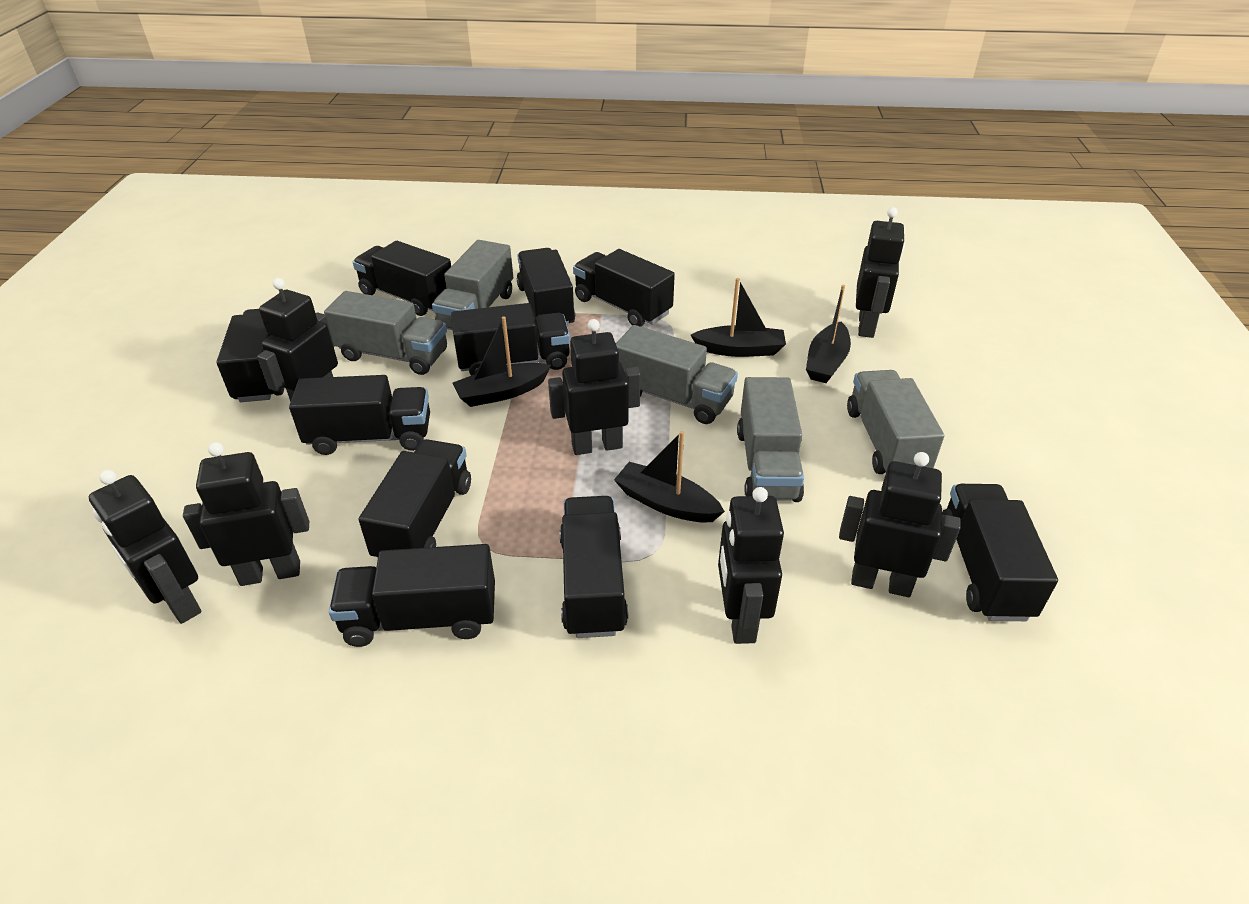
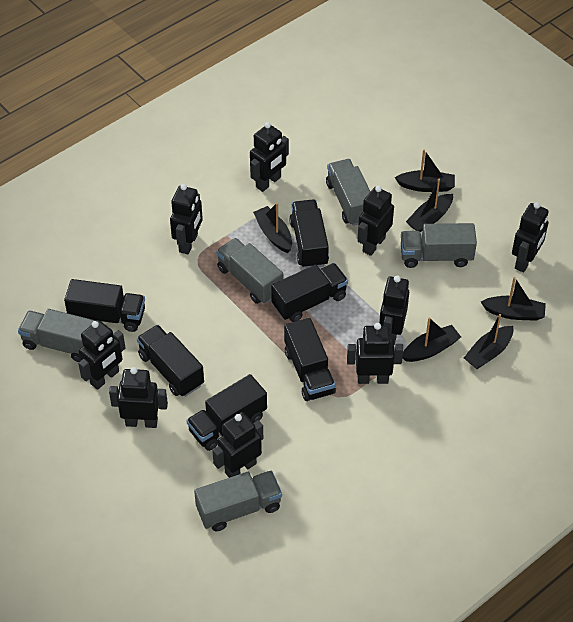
black boat: [452,316,551,407] [614,431,725,523] [691,278,786,357] [806,285,851,383] = 4 -> [253,203,292,253] [395,149,455,192] [402,317,461,362] [406,179,453,232] [464,314,513,369] [481,277,546,321] = 6
black robot: [89,470,202,624] [183,442,309,586] [257,278,338,402] [548,319,640,455] [718,487,784,644] [839,452,961,597] [856,207,905,338] = 7 -> [78,320,125,390] [109,367,168,428] [170,184,203,254] [212,412,263,478] [250,122,289,192] [347,323,403,384] [357,185,394,256] [379,276,409,345] [512,202,549,272] = 9
black truck: [216,309,284,402] [289,375,430,455] [329,544,495,647] [353,241,451,316] [359,439,471,558] [451,303,570,375] [517,248,575,326] [560,496,628,638] [573,249,675,327] [942,484,1058,621] = 10 -> [64,279,145,332] [137,325,204,397] [186,374,267,451] [271,263,348,322] [284,318,336,401] [289,199,329,268] = 6

